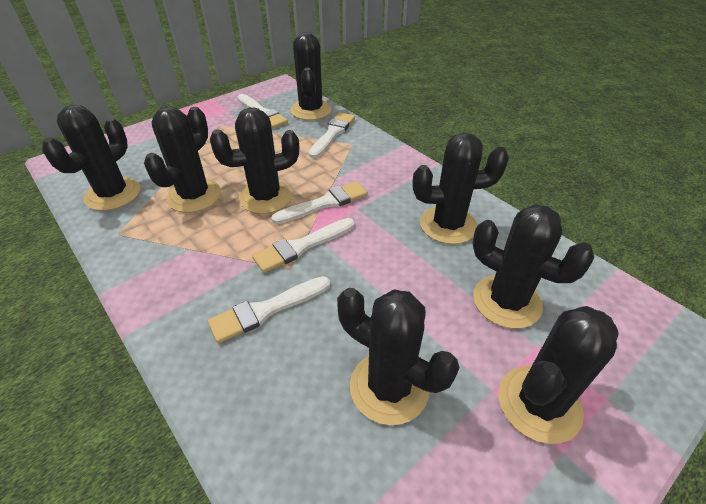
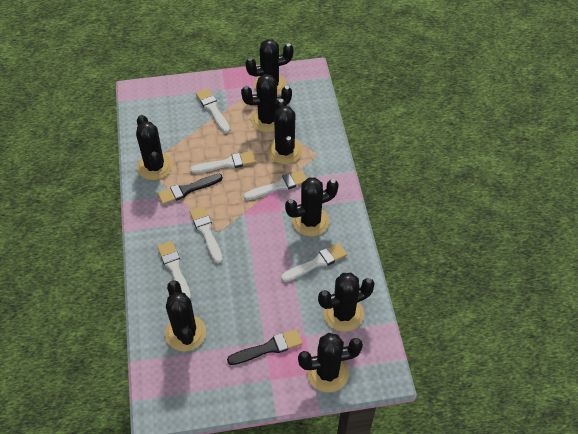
black brush: none = 0 -> [158,174,223,205] [227,329,303,365] = 2
white brush: [208,276,330,343] [238,94,288,128] [252,218,355,273] [271,181,368,224] [309,112,355,158] = 5 -> [157,241,191,300] [190,151,256,174] [190,206,223,264] [196,88,230,133] [244,170,307,200] [281,243,347,282] = 6

